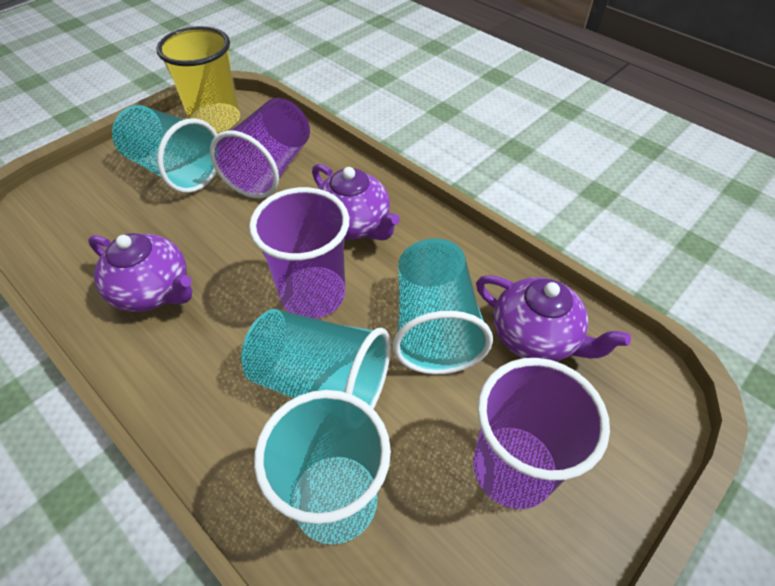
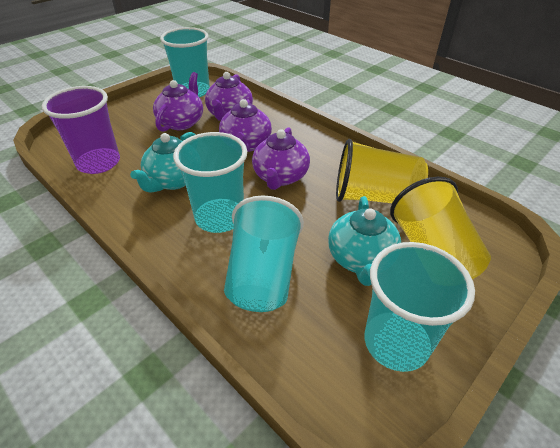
purple cup: [210,98,310,198] [249,187,349,319] [473,358,610,509] = 3 -> [42,86,120,174] = 1
purple teapot: [88,233,192,312] [312,164,400,240] [476,275,631,361] = 3 -> [153,72,203,132] [205,72,253,121] [219,99,272,152] [252,127,310,190] = 4
turquoise teapot: none = 0 -> [130,132,196,193] [328,196,401,286] = 2
yellow cup: [156,26,240,133] = 1 -> [336,139,428,203] [390,177,491,280] = 2

